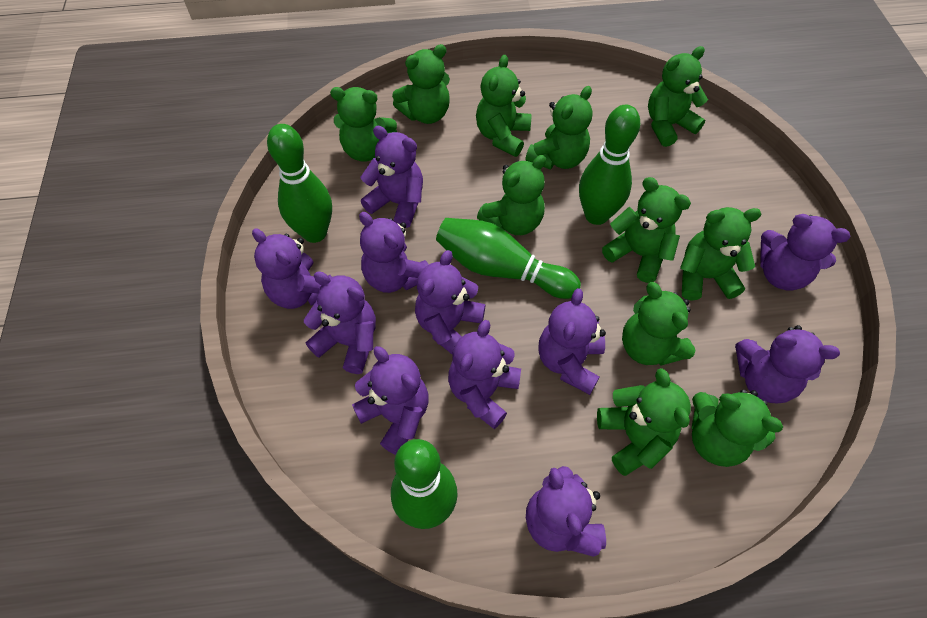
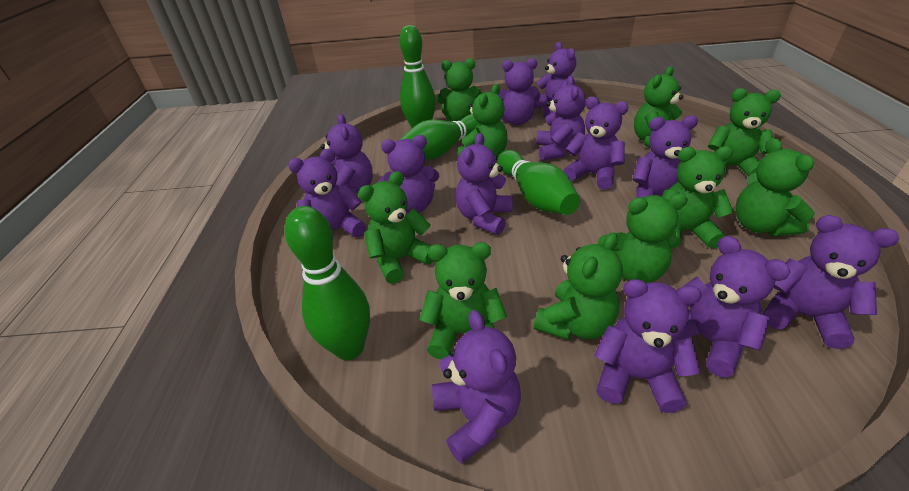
green teddy bear: [330,87,397,162] [392,44,450,124] [476,55,531,157] [477,155,546,235] [525,86,592,170] [597,368,691,476] [602,177,691,283] [622,282,696,365] [648,46,708,147] [680,207,762,301] [692,390,783,467] = 11 -> [358,171,433,284] [419,242,507,359] [437,58,482,121] [458,84,508,157] [534,232,623,340] [598,193,688,283] [634,66,684,148] [662,146,734,249] [708,88,781,177] [736,138,815,237] = 10
purple teddy bear: [252,228,332,309] [304,271,376,374] [352,346,429,455] [359,212,429,293] [360,126,423,228] [415,250,485,354] [448,320,521,429] [526,466,606,557] [538,288,606,395] [735,325,840,403] [760,214,850,291] = 11 -> [288,149,366,238] [321,114,373,194] [379,135,439,214] [432,310,521,464] [455,133,513,235] [499,58,540,125] [535,42,576,117] [536,76,586,161] [563,96,628,190] [594,279,702,413] [632,116,698,198] [677,236,790,378] [762,215,899,349] = 13

